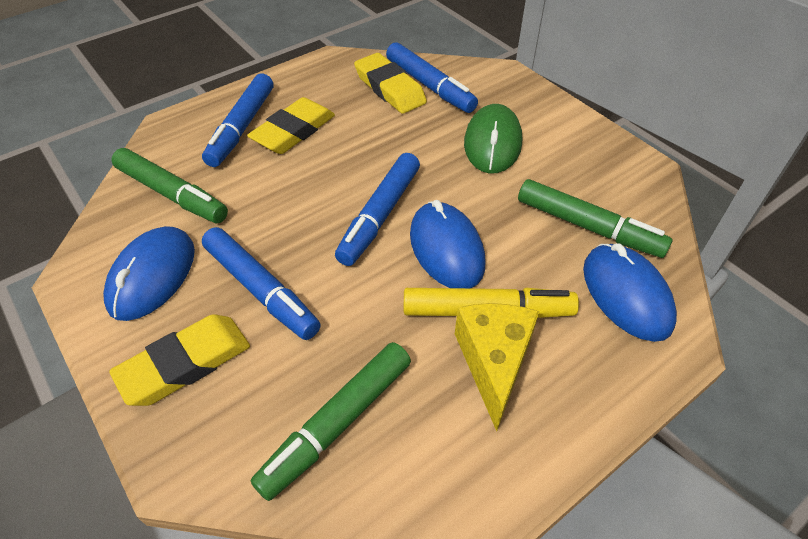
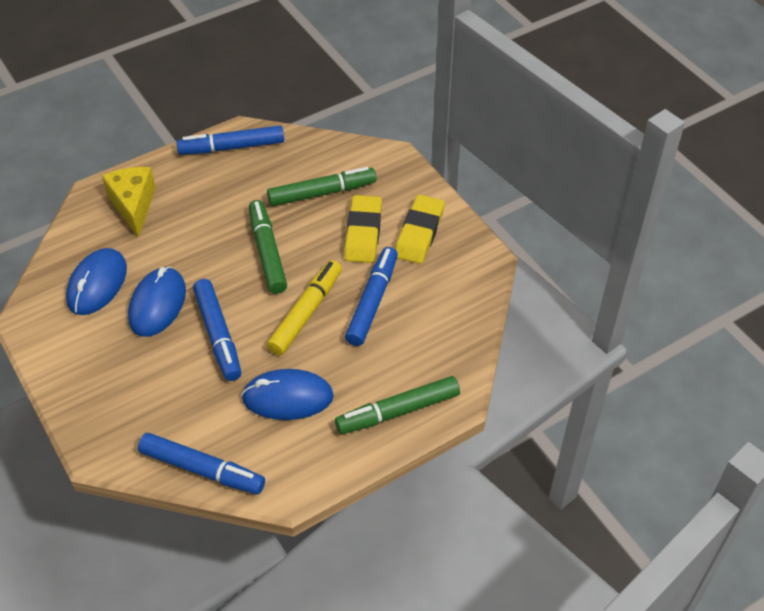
green mouse: [464,104,522,174] = 1 -> none = 0
yellow eraser: [109,314,250,406] [247,97,335,154] [354,53,427,114] = 3 -> [344,195,382,263] [395,195,445,264] = 2

